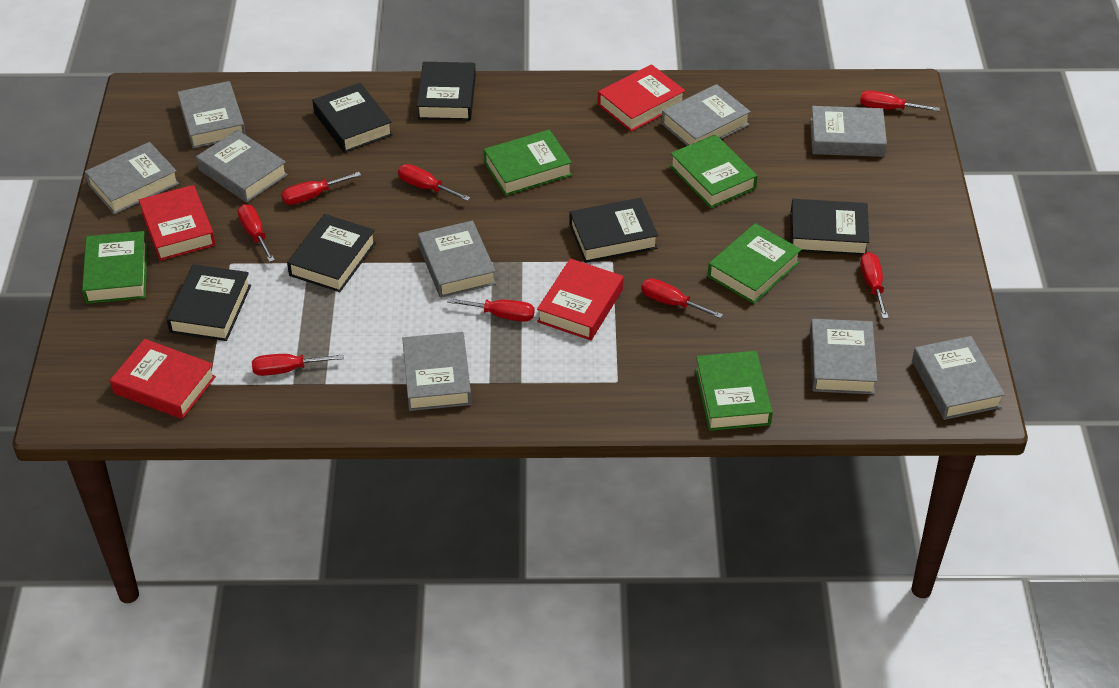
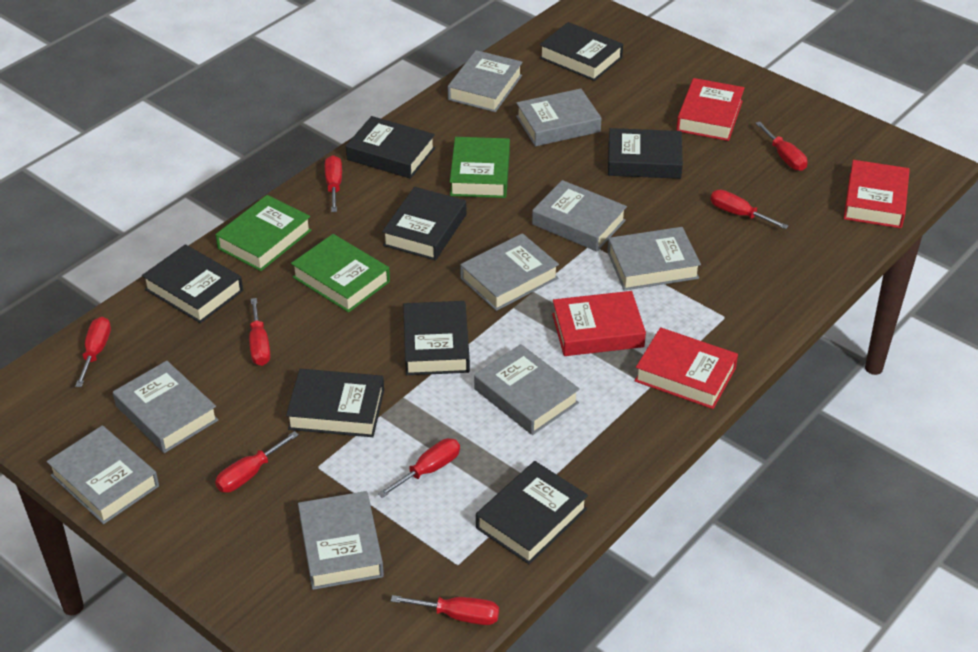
black book: [167,264,251,341] [287,214,376,292] [313,83,393,153] [417,62,476,121] [569,198,658,263] [791,199,869,255] = 6 -> [142,244,243,323] [286,369,384,437] [346,116,435,179] [382,187,466,261] [403,301,470,375] [476,461,588,564] [539,22,623,81] [608,128,683,179] = 8
green book: [82,231,148,304] [484,130,572,196] [670,134,757,208] [695,351,773,431] [708,223,801,304] = 5 -> [215,195,312,271] [291,234,390,313] [450,137,510,198] = 3

